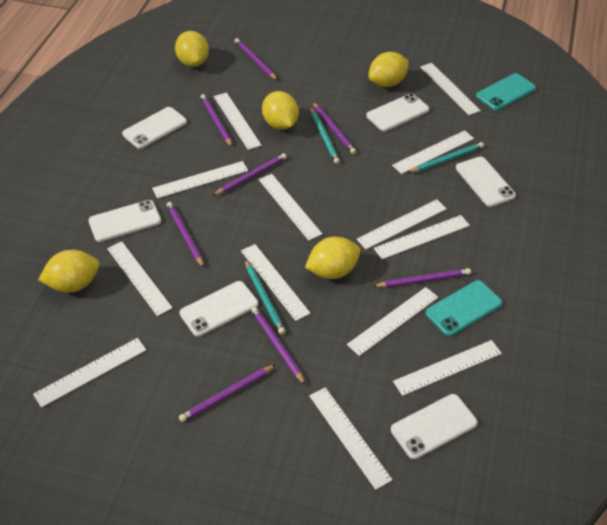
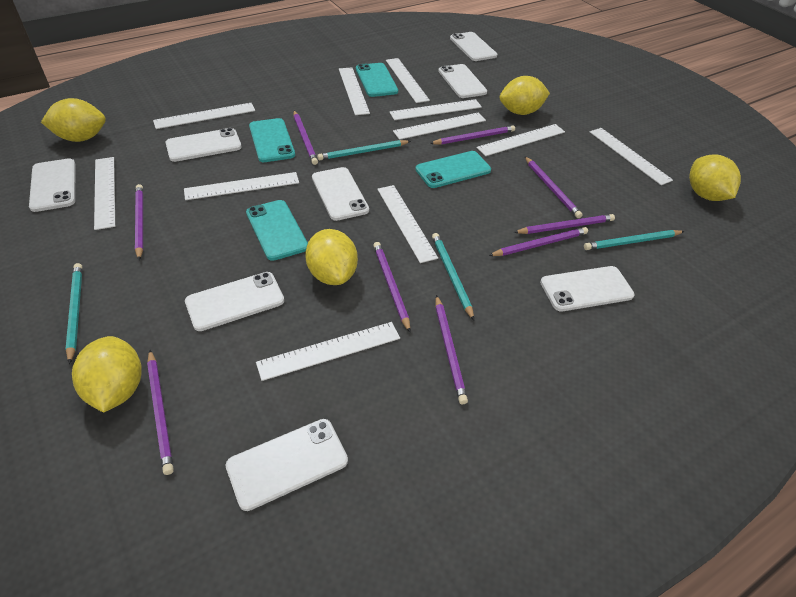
purple pencil: [167,202,204,268] [179,365,275,422] [201,94,232,147] [212,153,286,196] [235,38,278,81] [251,307,305,385] [313,102,356,154] [373,268,471,288] = 8 -> [135,184,143,260] [147,350,174,475] [294,111,318,165] [373,242,410,332] [430,125,515,145] [435,295,468,404] [488,227,588,256] [514,214,615,234] [525,156,583,218] = 9
turquoise pencil: [245,260,285,335] [311,108,340,164] [407,142,484,173] = 3 -> [65,263,82,364] [317,140,411,160] [432,233,474,320] [584,230,685,250] = 4
turquoise phone: [426,280,502,336] [476,73,536,110] = 2 -> [246,200,308,261] [249,118,295,162] [356,63,398,97] [415,151,491,188] = 4
white phone: [88,200,161,242] [122,107,187,149] [180,281,258,337] [366,93,429,131] [391,394,478,459] [456,157,516,207] = 6 -> [29,158,76,212] [166,128,242,162] [185,272,284,331] [226,419,348,511] [312,167,369,221] [438,64,487,98] [450,32,497,61] [540,266,634,311] = 8
white ruler: [33,338,146,408] [107,241,173,316] [152,161,248,199] [214,92,262,150] [241,244,310,321] [259,174,322,241] [309,387,393,490] [347,287,438,356] [356,199,447,249] [374,215,470,259] [392,130,474,174] [393,340,502,396] [420,63,481,115] = 13 -> [94,157,115,230] [153,103,255,129] [184,172,299,200] [256,322,400,381] [339,67,370,115] [377,185,438,263] [386,58,430,103] [389,99,482,120] [393,112,486,140] [476,124,565,156] [590,128,673,185] = 11

